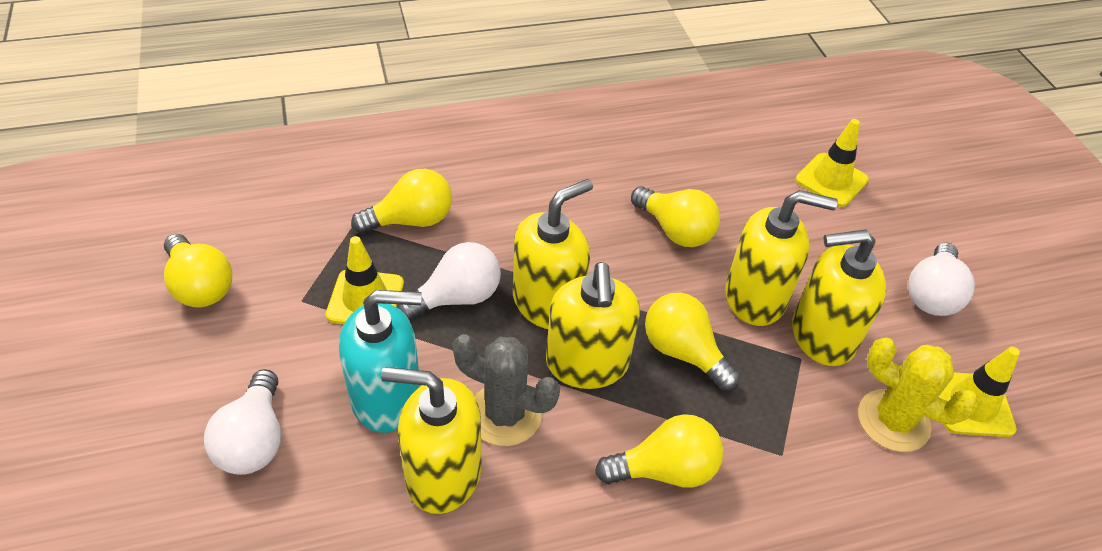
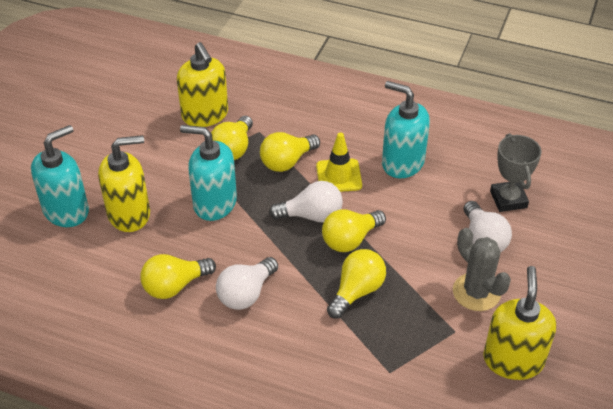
grey trophy: none = 0 -> [490,133,542,212] = 1
turquoise soap dispenser: [339,290,422,433] = 1 -> [31,125,89,227] [180,125,237,221] [382,81,430,178] = 3
yellow cactus: [858,338,978,452] = 1 -> none = 0
yellow soap dispenser: [381,367,482,514] [513,179,593,329] [546,262,640,389] [725,190,838,326] [792,229,887,366] = 5 -> [98,135,150,232] [177,42,228,127] [483,266,556,380] = 3
yellow traffic cone: [326,236,404,324] [796,119,869,207] [939,347,1020,437] = 3 -> [316,133,362,192] = 1

